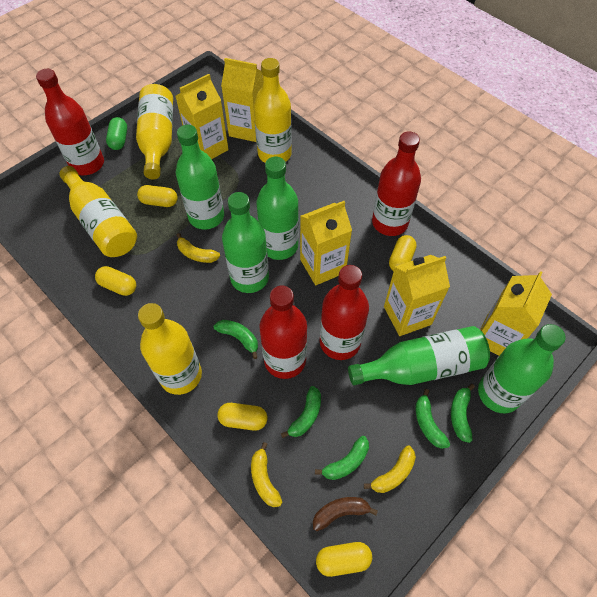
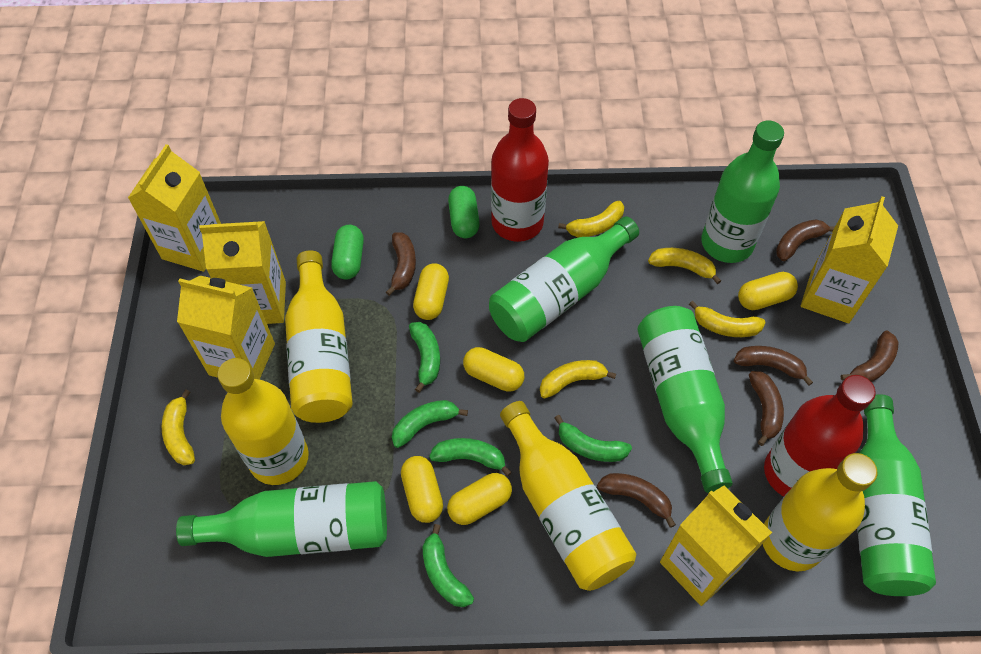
brown banana: [313,497,378,531] = 1 -> [386,233,416,296] [597,473,676,528] [734,346,813,386] [749,371,784,446] [776,219,835,261] [841,331,899,382] = 6
green capsule: [106,117,127,150] = 1 -> [331,225,364,280] [448,186,480,238] = 2
red bottle: [36,69,104,175] [259,285,307,379] [320,265,369,360] [372,131,421,236] = 4 -> [491,98,549,242] [764,375,876,496] = 2
yellow banana: [177,233,220,263] [251,442,282,507] [364,446,416,493] = 3 -> [162,390,195,465] [540,360,616,399] [558,201,624,237] [648,248,721,284] [689,301,766,337] = 5

